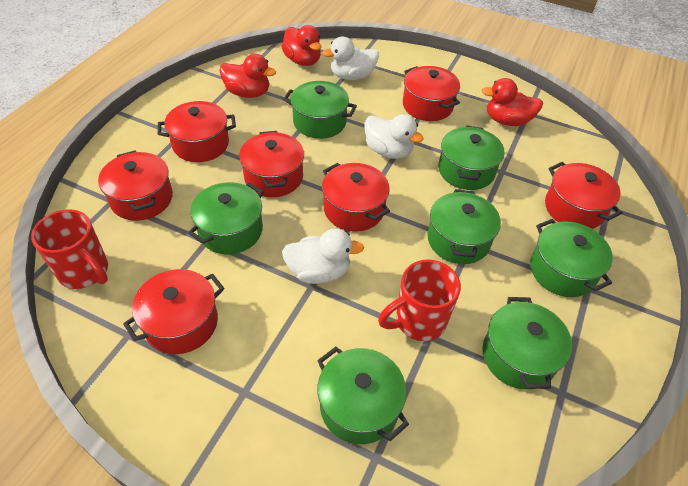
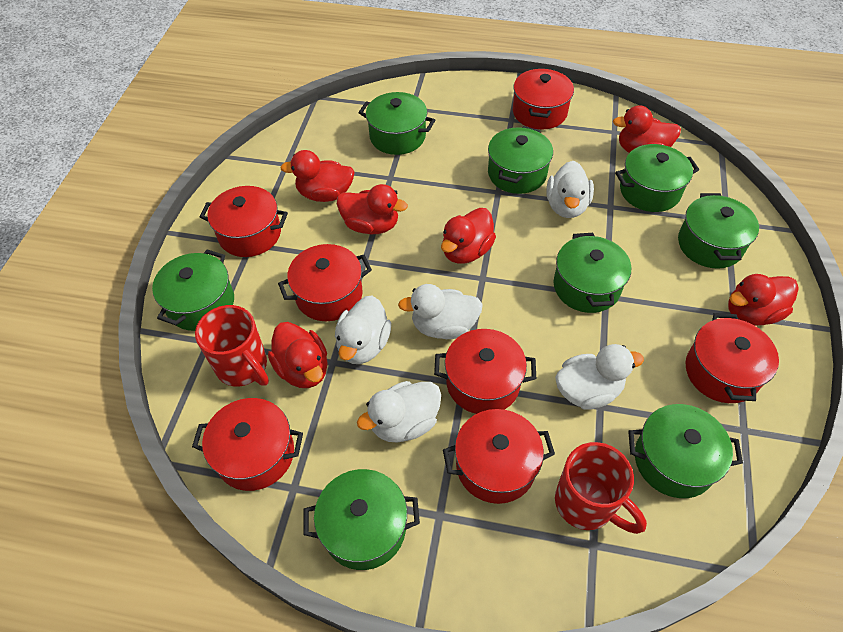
green pot: [188,182,264,254] [283,81,357,139] [317,347,409,444] [427,189,501,264] [439,125,504,190] [482,297,572,390] [530,219,613,297] = 7 -> [152,249,234,331] [303,469,420,570] [358,92,435,155] [488,126,553,194] [553,233,631,313] [615,144,699,212] [628,404,743,498] [678,193,759,269] = 8
red duck: [219,54,276,98] [281,25,322,66] [482,78,543,126] = 3 -> [268,322,328,388] [280,150,355,202] [337,184,408,234] [441,208,496,264] [613,105,681,153] [728,274,798,325] = 6
white duck: [282,228,364,284] [322,37,379,80] [365,114,424,159] = 3 -> [335,295,391,364] [357,381,441,442] [398,284,483,339] [546,161,594,218] [555,344,644,410] = 5

